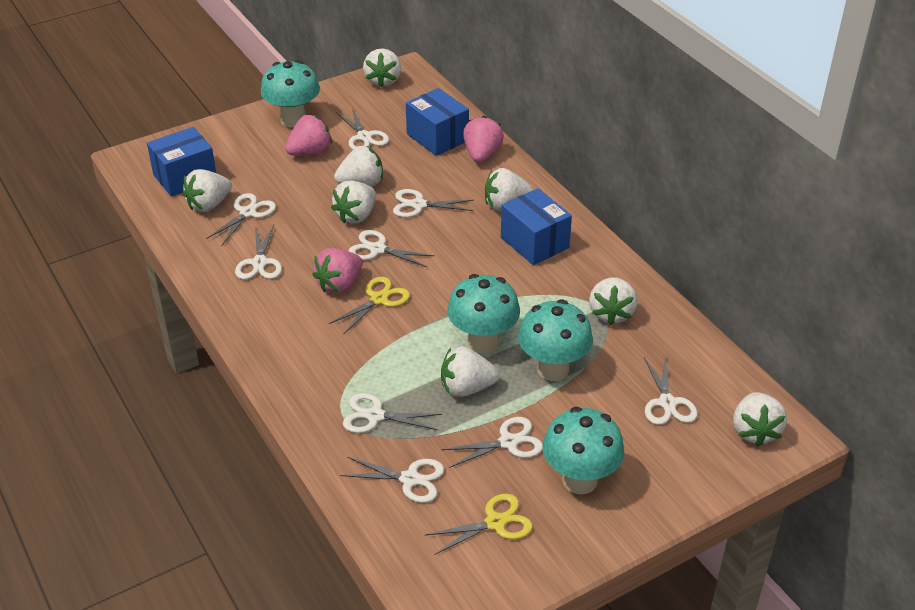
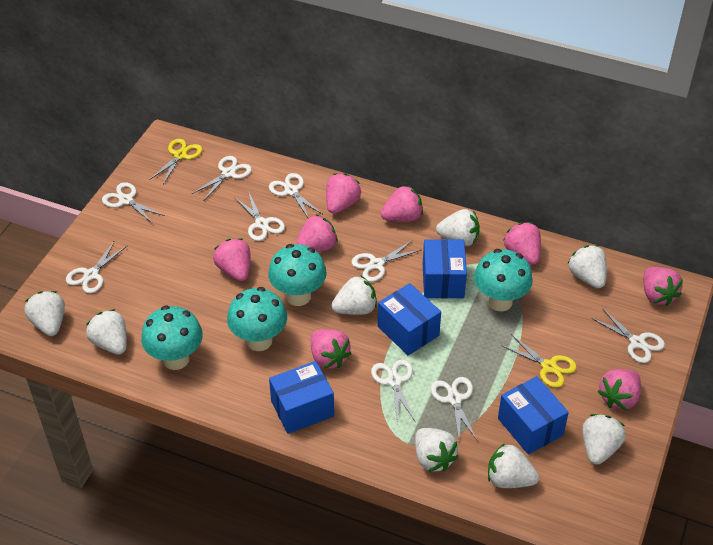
blue box: [147,127,216,197] [406,88,469,156] [501,188,572,265] = 3 -> [269,361,334,434] [378,283,441,356] [423,239,467,299] [498,376,569,455] = 4
pink strawberry: [285,115,332,156] [312,248,363,294] [463,116,504,162] = 3 -> [213,238,251,281] [296,214,338,252] [311,329,352,369] [326,173,361,214] [381,185,423,222] [503,222,541,265] [597,369,641,410] [643,267,683,306] = 8

